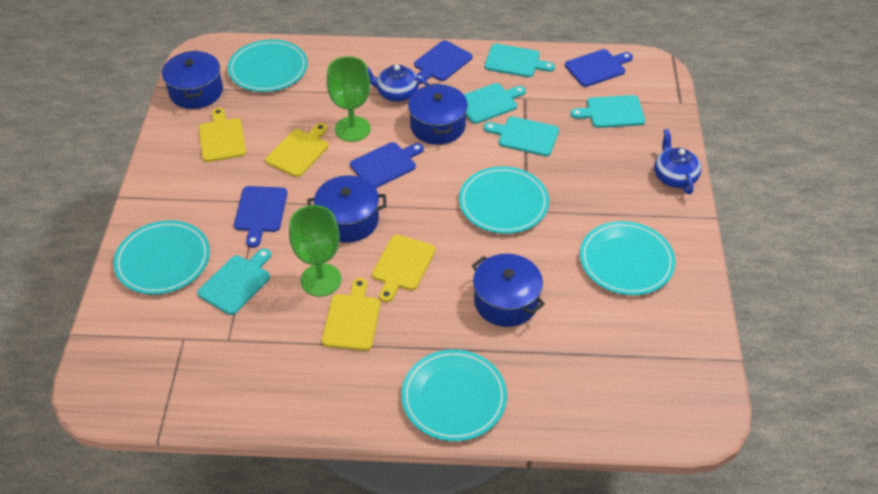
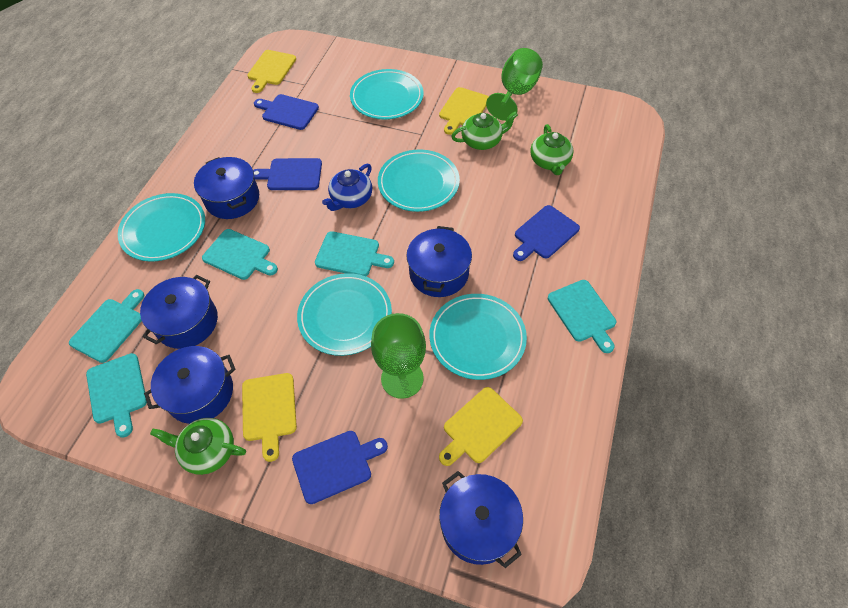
blue pot: [162,50,223,109] [307,176,387,243] [408,83,468,145] [472,254,545,327] = 4 -> [140,275,218,349] [144,346,236,424] [194,157,259,219] [406,226,472,297] [439,471,523,568] = 5
blue teapot: [367,64,429,102] [654,129,701,194] = 2 -> [322,164,372,211] = 1
green teapot: none = 0 -> [150,418,246,475] [451,111,518,150] [530,124,574,175] = 3

